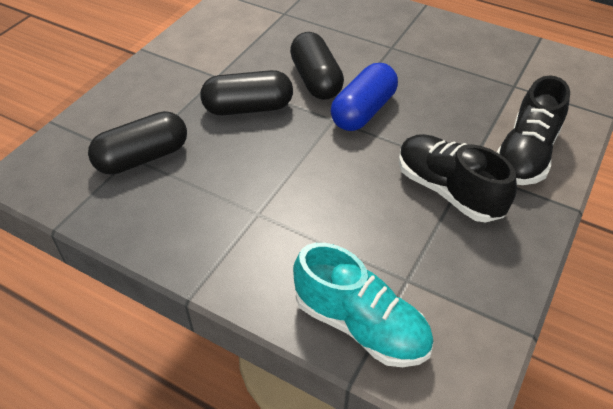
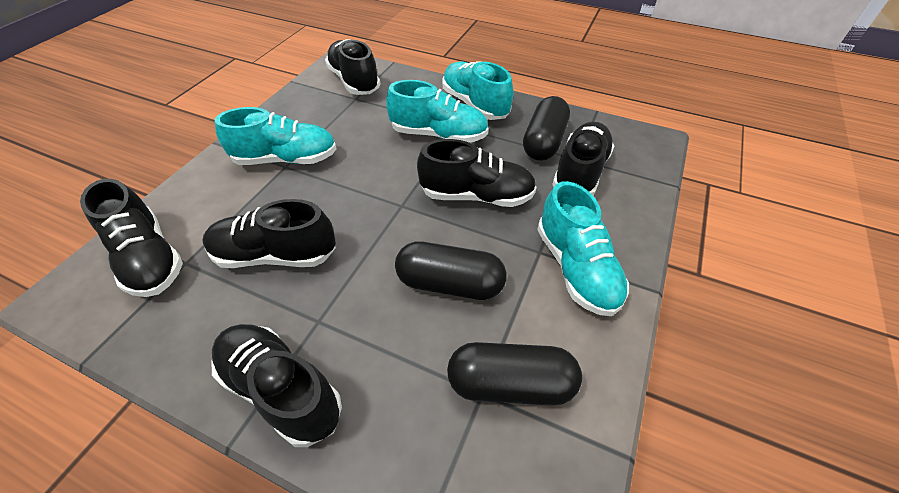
black shoe: [399,134,517,222] [497,76,570,185] = 2 -> [80,179,183,297] [202,199,336,268] [212,324,342,447] [325,39,380,95] [417,139,537,207] [552,122,614,196] = 6
blue capsule: [331,63,398,131] = 1 -> none = 0
turquoise shoe: [293,243,433,367] = 1 -> [215,107,337,165] [386,80,489,143] [443,61,513,120] [537,181,629,316] = 4

